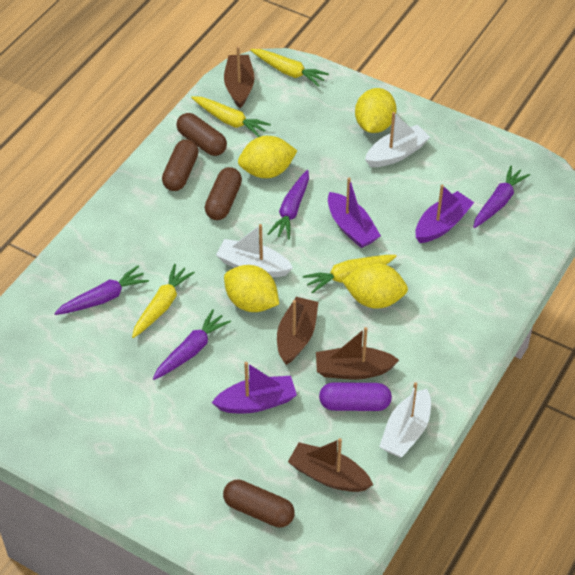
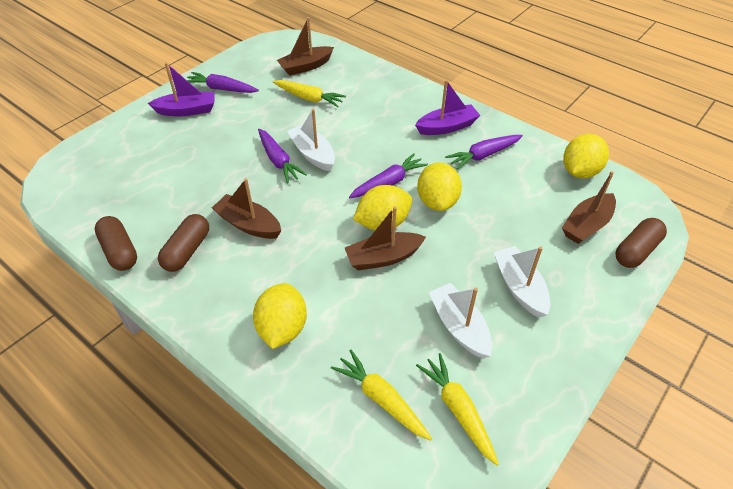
brown capsule: [162,139,198,191] [177,113,227,156] [205,167,242,220] [223,479,295,528] = 4 -> [95,216,137,271] [158,214,209,272] [616,218,667,268] = 3
purple boat: [212,362,297,414] [328,178,381,248] [415,185,474,243] = 3 -> [148,62,215,117] [415,80,481,135] = 2
purple capsule: [319,382,392,411] = 1 -> none = 0
yellow carrot: [132,264,195,338] [191,96,271,137] [250,49,329,87] [303,255,397,293] = 4 -> [273,80,346,107] [331,350,432,441] [416,353,499,465] = 3

